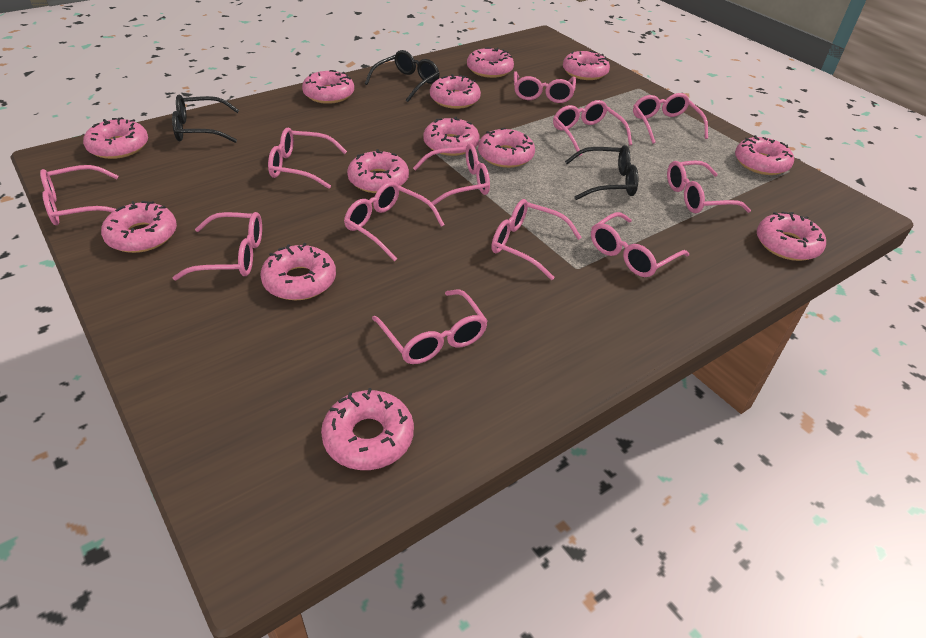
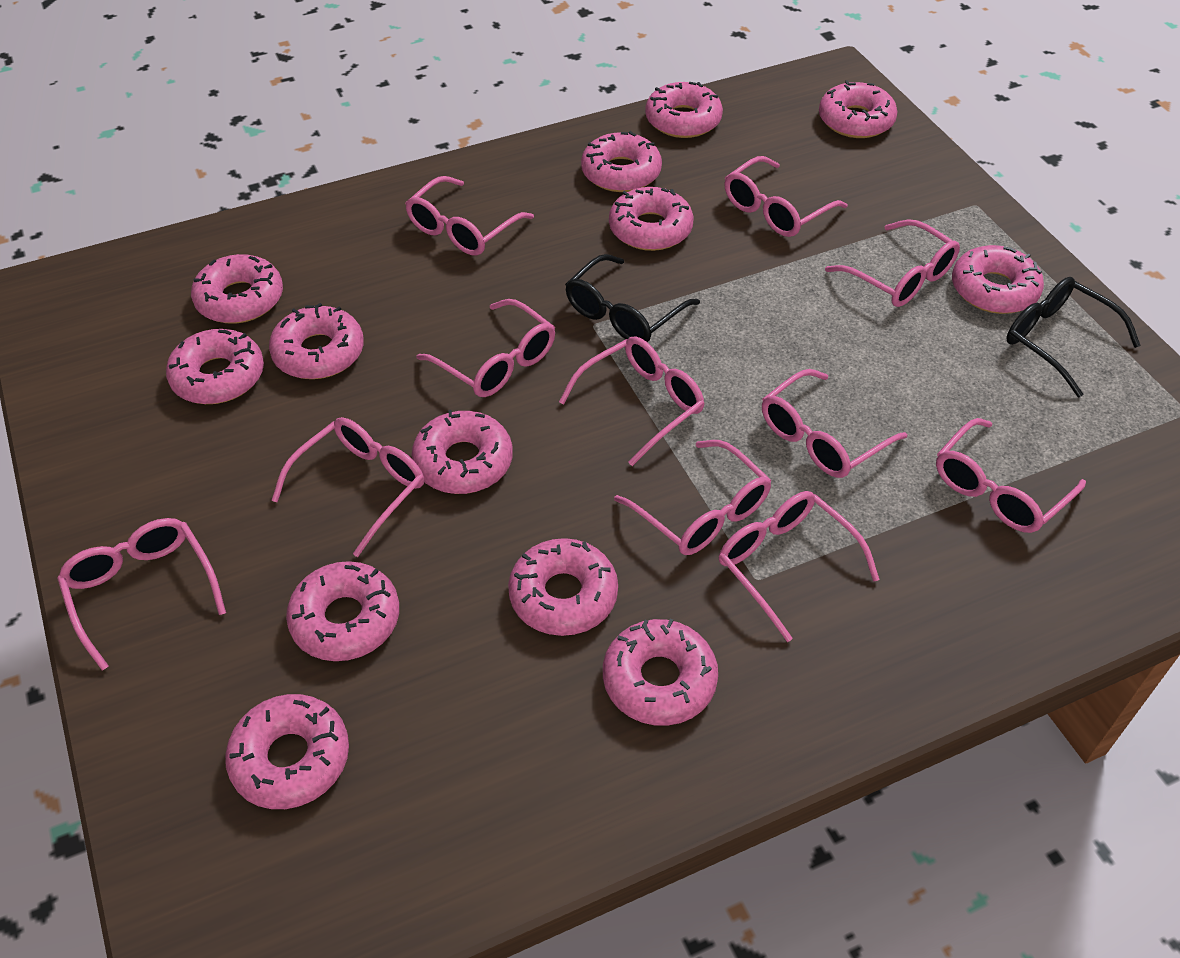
black glasses: [172,95,239,143] [365,50,440,102] [565,145,638,200] = 3 -> [565,254,700,342] [1006,277,1141,397] = 2
pink glasses: [40,165,119,225] [173,212,262,280] [268,127,347,189] [344,182,445,261] [372,290,488,364] [413,144,490,205] [492,199,582,280] [514,71,576,103] [553,100,632,156] [591,212,689,277] [633,93,708,144] [667,161,751,213] = 12 -> [57,518,226,671] [271,417,424,557] [405,176,534,256] [417,299,555,397] [559,336,704,466] [614,440,772,555] [719,491,880,642] [724,156,848,237] [762,369,907,478] [825,219,960,307] [936,418,1086,533] = 11

